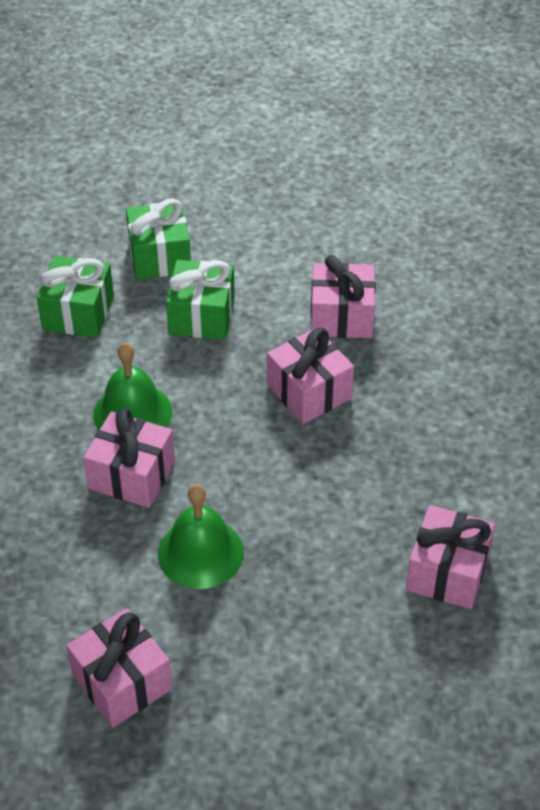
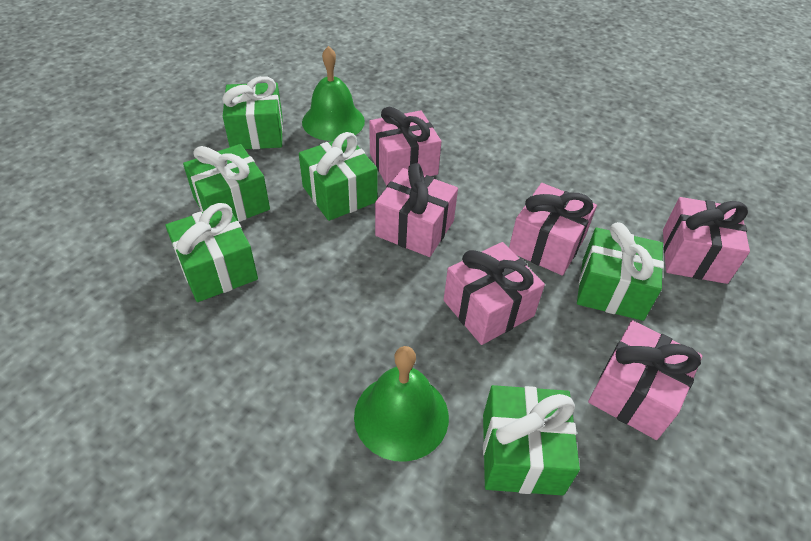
green gift: [37,256,114,338] [126,199,191,279] [166,260,235,340] = 3 -> [165,203,258,302] [183,144,270,222] [222,76,283,149] [299,132,377,221] [483,385,580,496] [577,222,664,321] = 6
pink gift: [66,608,172,728] [83,408,175,508] [267,328,354,424] [311,255,376,338] [406,505,495,609] = 5 -> [369,107,442,186] [375,163,458,257] [444,242,545,345] [509,183,597,276] [588,320,703,440] [663,197,750,284] = 6

